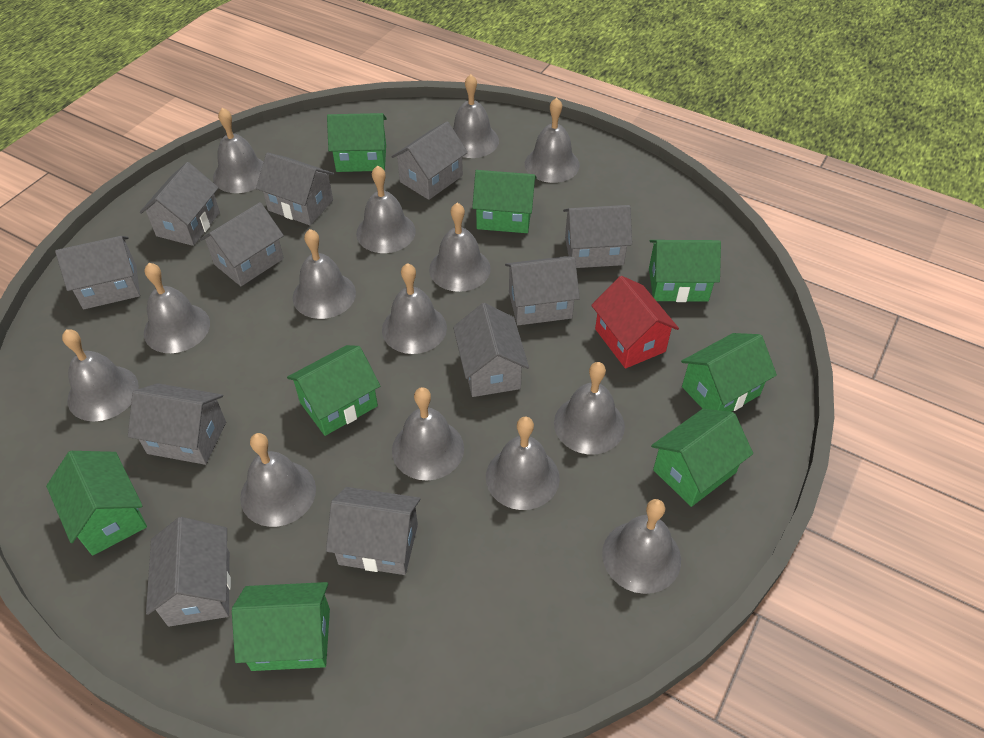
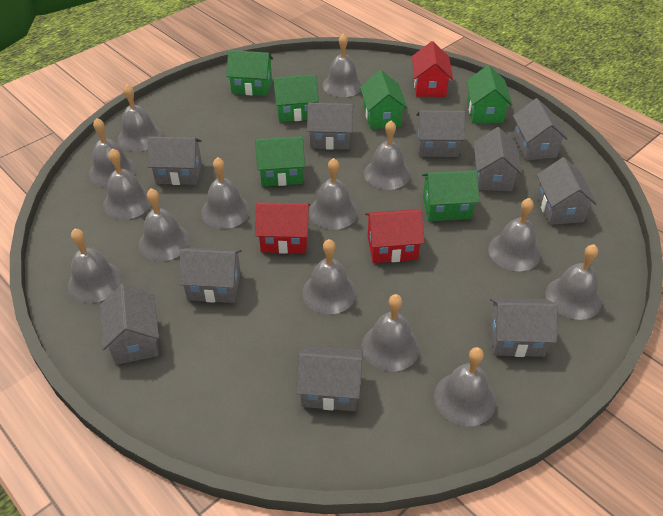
green house: [46,451,147,556] [232,582,330,671] [287,345,380,436] [327,113,387,172] [472,170,537,233] [649,240,721,302] [651,409,753,507] [681,333,777,412] = 8 -> [226,50,273,96] [255,136,305,187] [273,74,319,122] [360,70,407,129] [422,170,479,221] [466,65,512,123] = 6
grey house: [55,236,140,309] [128,383,226,465] [139,162,220,246] [146,517,231,627] [200,202,284,286] [256,153,334,225] [326,487,421,575] [391,121,468,200] [453,303,529,397] [505,256,580,325] [563,205,632,268] = 11 -> [100,284,159,365] [148,137,202,185] [178,247,242,303] [296,345,363,411] [307,103,353,150] [416,110,465,157] [473,127,522,191] [489,298,557,357] [513,98,568,160] [536,157,597,225] = 10
red house: [591,276,679,368] = 1 -> [255,203,310,254] [365,209,424,263] [412,41,453,97] = 3

